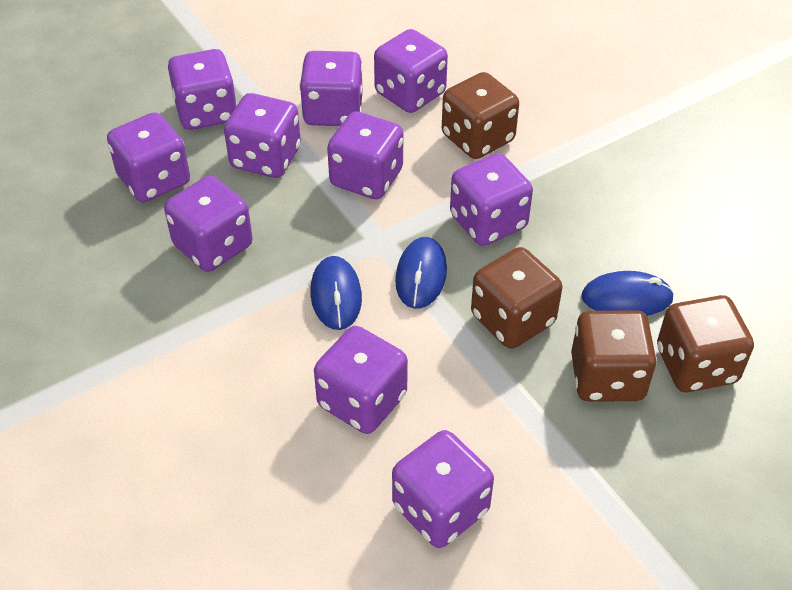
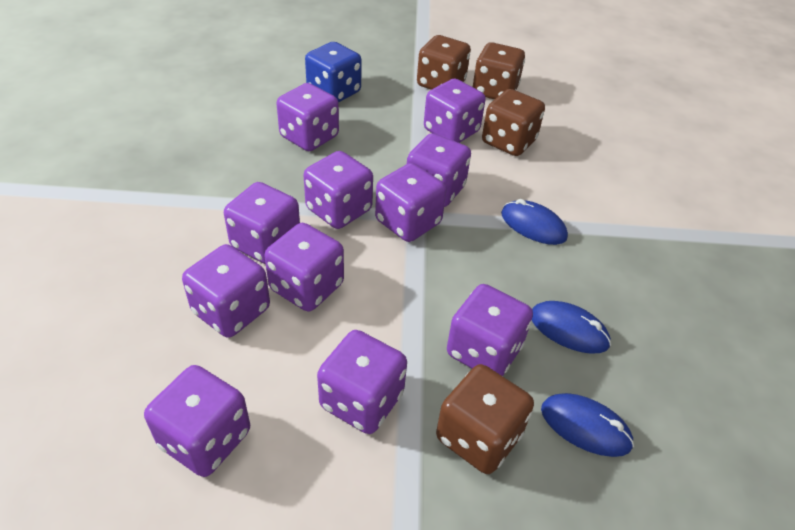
blue dice: none = 0 -> [305,42,362,103] = 1
purple dice: [107,112,190,203] [164,176,253,272] [168,49,237,130] [224,93,301,178] [299,51,363,126] [314,326,408,434] [327,111,403,200] [374,29,448,113] [392,430,494,548] [450,153,533,246] = 10 -> [144,365,250,477] [182,244,270,338] [224,182,300,264] [264,223,344,312] [276,83,339,151] [303,151,373,229] [317,330,407,434] [375,163,446,242] [407,133,471,207] [424,79,486,143] [447,284,533,376] = 11

